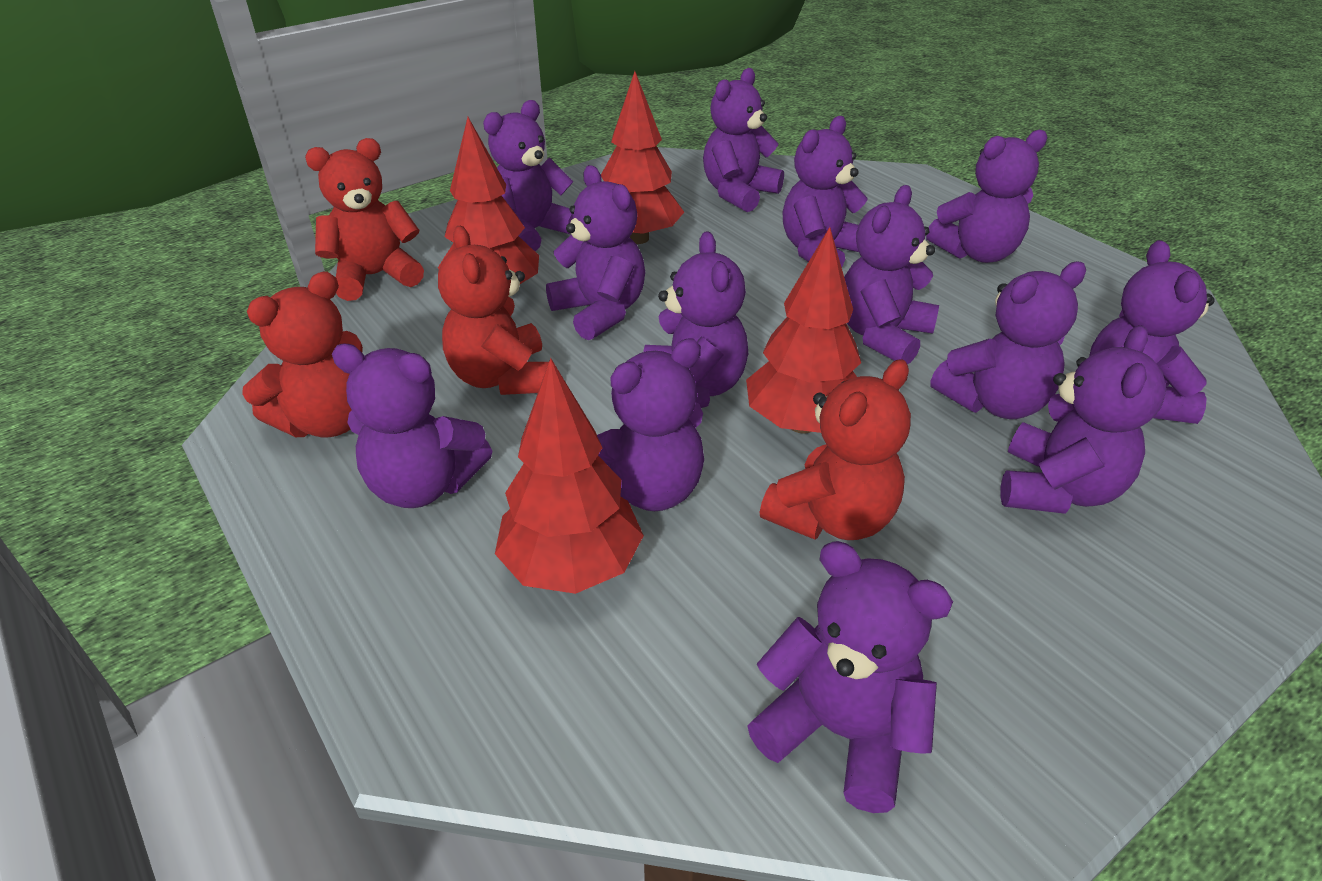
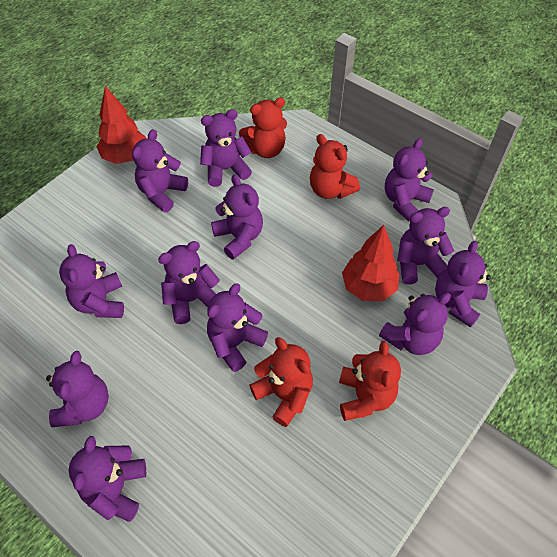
purple teddy bear: [332,344,492,508] [483,100,573,252] [546,165,645,340] [597,338,704,511] [644,231,748,408] [703,68,784,212] [748,541,953,813] [783,116,868,267] [844,185,939,365] [926,130,1048,263] [930,261,1086,419] [1000,325,1166,514] [1089,240,1215,424] = 13 -> [46,351,109,427] [59,244,124,318] [69,436,146,522] [132,129,188,213] [158,241,220,324] [200,109,252,187] [207,284,268,372] [211,174,263,260] [379,293,451,355] [385,138,434,222] [397,207,454,284] [435,241,491,328] = 12
red tree: [438,117,539,284] [495,358,644,594] [601,71,684,244] [746,227,861,434] = 4 -> [97,86,147,164] [342,225,400,301] = 2

